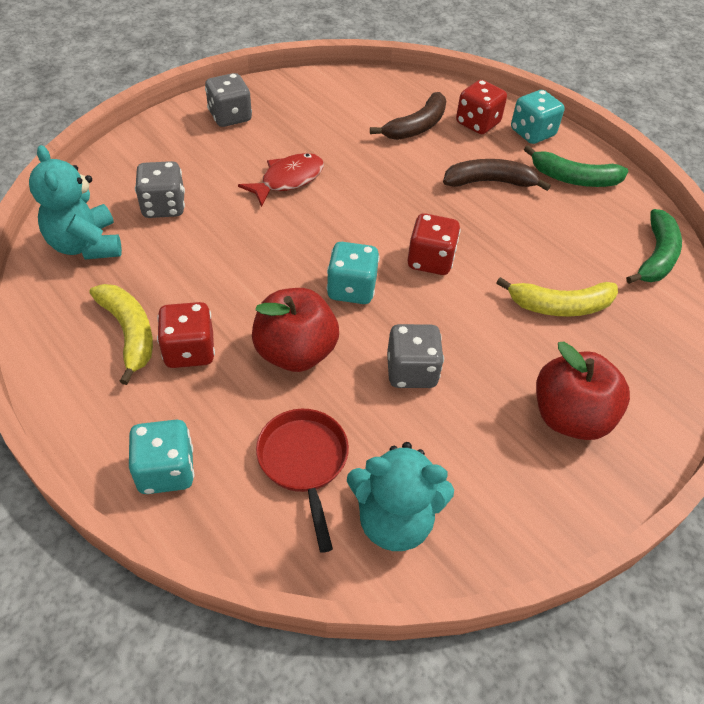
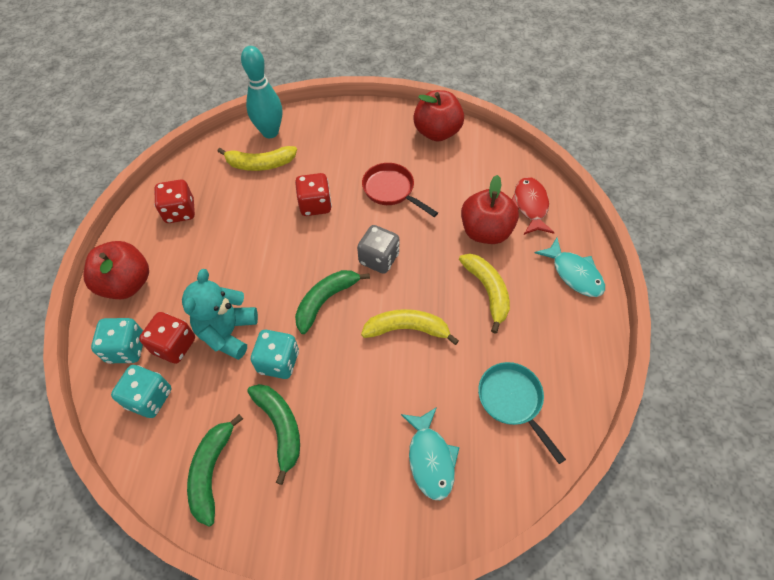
brown banana: [370,92,446,140] [443,159,551,191] = 2 -> none = 0
green banana: [524,145,628,187] [626,209,682,284] = 2 -> [187,414,243,527] [247,384,300,485] [295,270,370,334] = 3
grey dice: [135,161,185,218] [205,73,252,127] [387,324,444,388] = 3 -> [357,225,399,274] = 1
red apple: [252,288,339,372] [536,342,630,440] = 2 -> [84,241,149,299] [413,90,464,142] [461,175,519,244] = 3
turquoise bowling pin: none = 0 -> [241,46,282,138] = 1
turquoise fish: none = 0 -> [401,407,460,500] [535,238,605,297] = 2
turquoise pan: none = 0 -> [478,362,566,464] = 1
turquoise teddy bear: [29,145,122,260] [347,442,454,551] = 2 -> [182,269,258,360] = 1
yellow banana: [90,284,153,385] [496,277,618,317] = 2 -> [217,146,297,171] [361,309,459,345] [459,254,510,334] = 3

